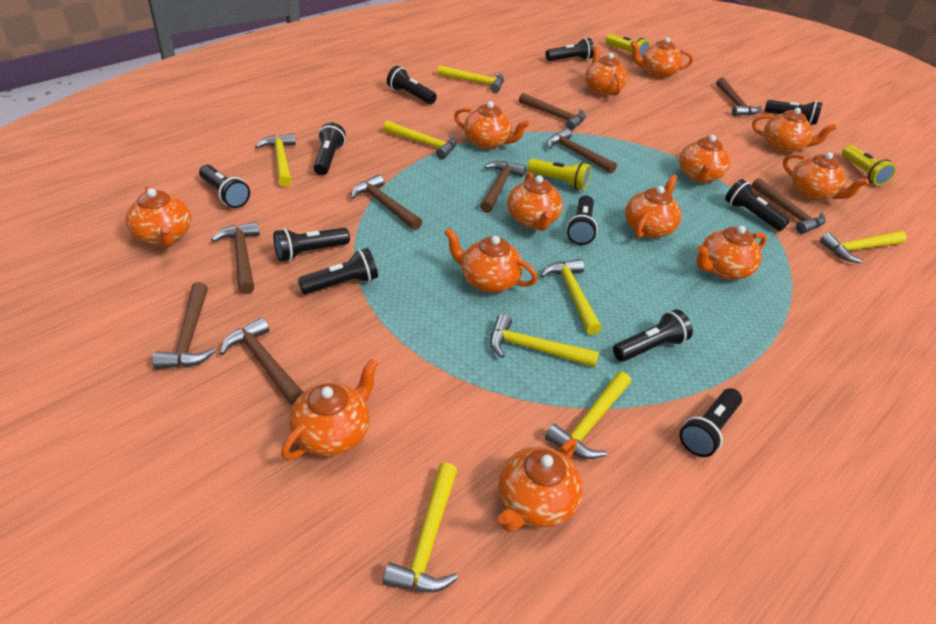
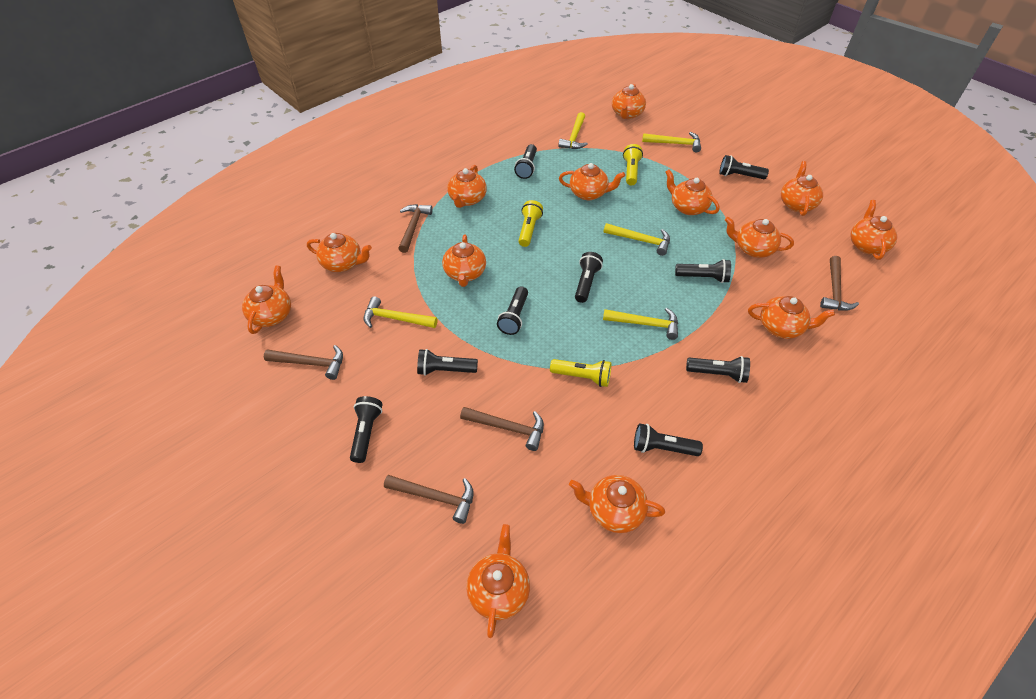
black flashlight: [199,165,250,208] [273,228,350,261] [298,248,378,294] [314,123,346,175] [387,66,437,104] [545,38,594,61] [567,196,598,245] [613,309,693,362] [679,388,742,457] [725,179,789,231] [764,100,823,125] = 11 -> [350,396,383,463] [417,349,478,376] [497,286,528,335] [514,144,537,179] [575,252,603,303] [634,423,703,456] [675,259,731,283] [686,356,750,383] [719,155,769,179] = 9
brown hammer: [152,282,216,369] [211,222,260,294] [220,317,304,405] [351,174,422,230] [480,161,526,213] [519,93,586,130] [547,128,617,174] [716,78,762,116] [752,178,826,234] = 9 -> [264,345,343,380] [384,475,474,524] [398,204,433,253] [460,407,544,451] [820,256,859,311] = 5
yellow hammer: [255,133,296,187] [383,121,457,159] [383,462,458,593] [437,65,504,93] [490,314,599,367] [540,259,602,335] [545,372,631,459] [820,231,907,263] = 8 -> [364,296,438,328] [558,112,588,149] [603,223,670,256] [603,308,678,340] [642,132,701,152] = 5

